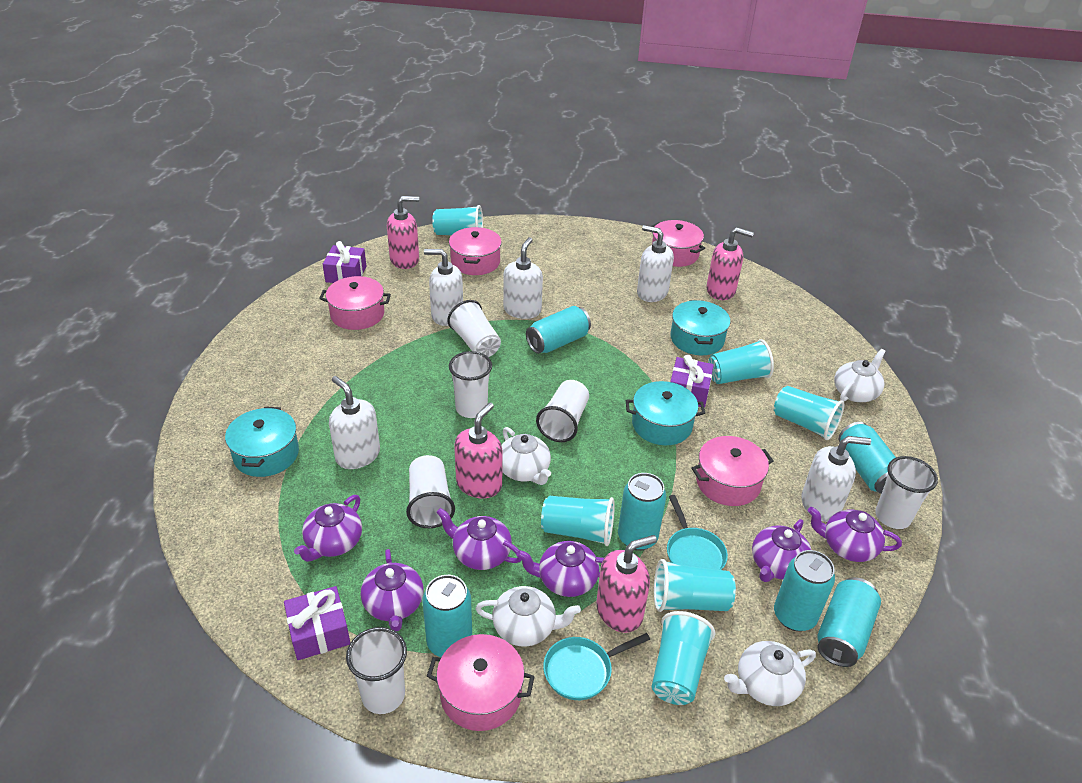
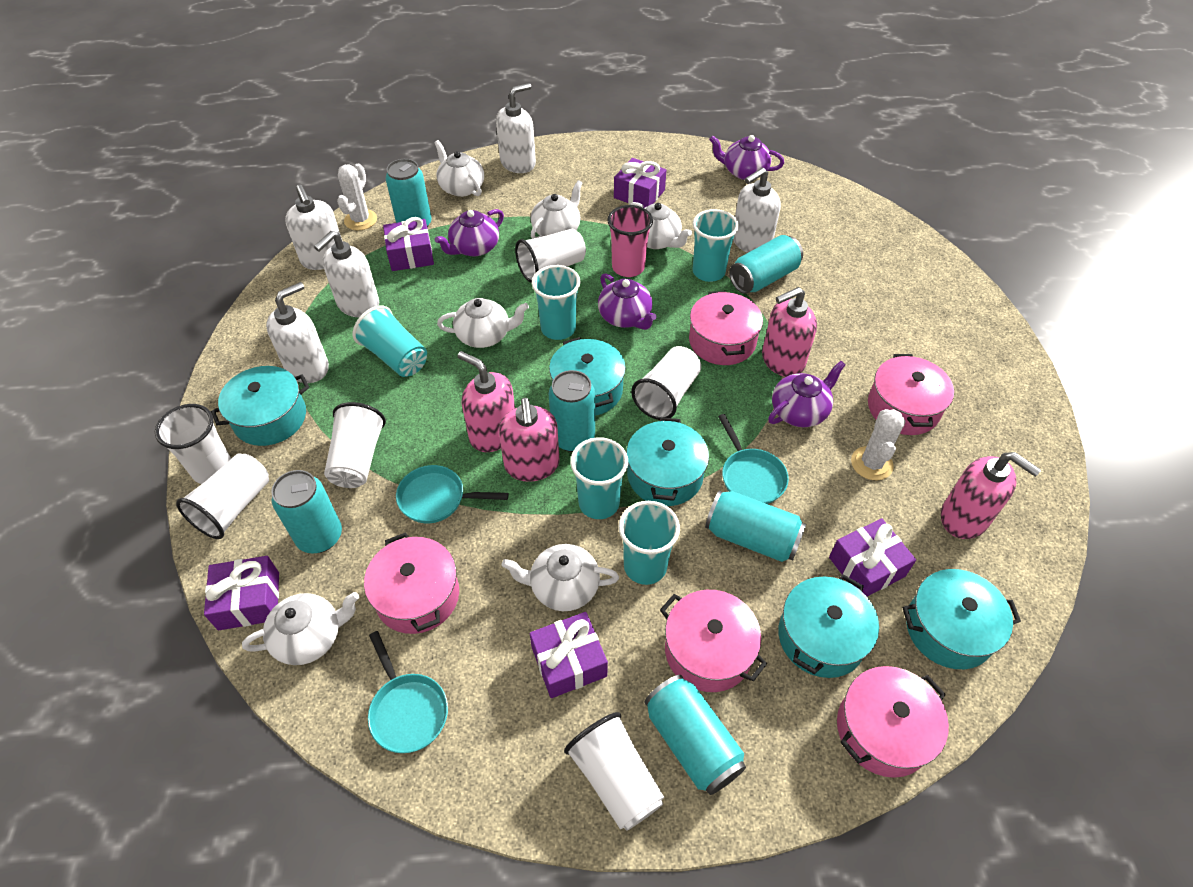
pink cup: none = 0 -> [607,205,653,277] = 1
purple gift: [284,586,350,660] [323,241,366,283] [670,354,714,408] = 3 -> [204,556,279,630] [383,217,434,271] [530,612,608,698] [614,158,667,208] [829,518,916,596] = 5
purple teapot: [294,495,362,562] [361,549,424,631] [436,508,522,570] [516,541,604,597] [752,519,811,582] [808,507,902,562] = 6 -> [435,209,504,256] [598,273,657,330] [709,135,784,180] [768,361,845,427] = 4
turquoise cup: [432,205,483,235] [541,496,615,546] [652,611,715,705] [654,559,736,612] [708,339,774,384] [774,386,844,440] = 6 -> [353,305,427,377] [532,265,580,340] [570,437,628,519] [619,501,680,585] [692,209,739,282] = 5
turquoise pan: [543,633,650,700] [667,495,728,570] = 2 -> [368,631,448,753] [396,465,509,523] [718,414,789,504] = 3
turquoise pot: [225,407,299,477] [626,381,705,445] [671,300,730,355] = 3 -> [211,366,309,446] [549,337,626,416] [626,417,709,506] [778,574,879,678] [902,569,1021,669] = 5
white cactus: none = 0 -> [337,164,377,231] [851,409,905,480] = 2
white teapot: [476,586,581,646] [501,427,551,485] [724,641,816,706] [834,349,886,402] = 4 -> [242,592,359,665] [434,140,484,197] [437,298,529,348] [502,544,619,611] [531,180,583,239] [629,202,692,249] = 6

